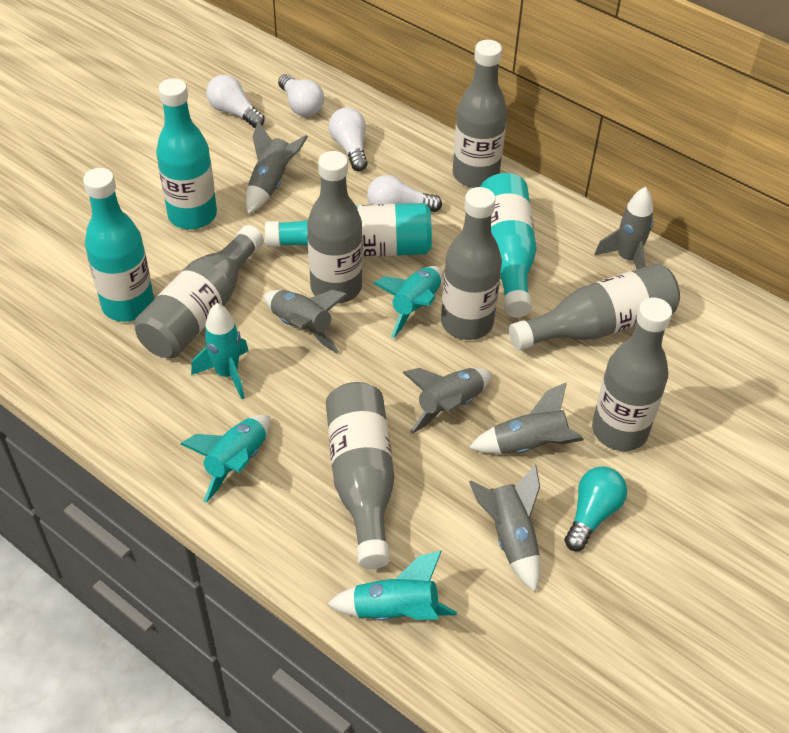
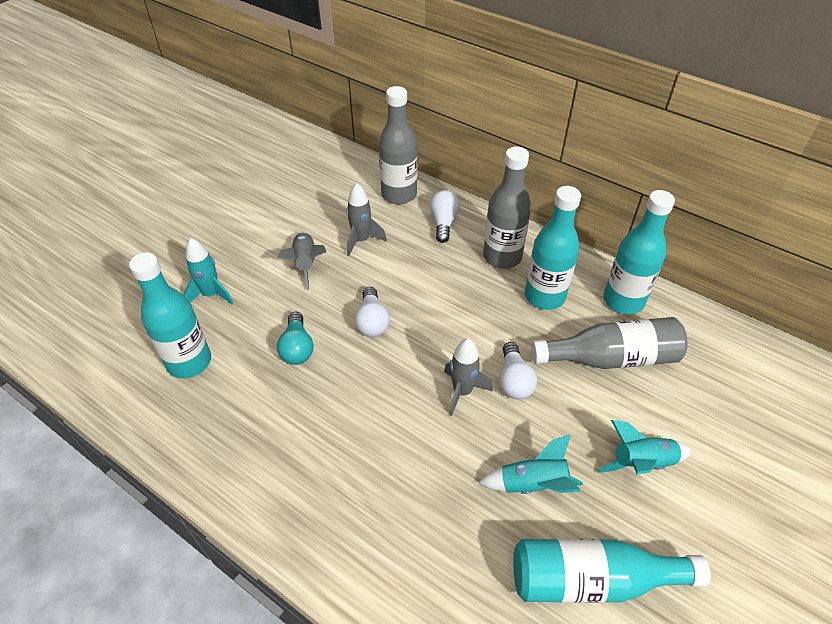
grey bottle: [134,225,264,358] [307,151,363,304] [326,382,394,569] [441,187,502,340] [453,40,507,188] [509,263,680,350] [592,298,672,451] = 7 -> [379,86,418,205] [483,146,531,269] [531,317,687,369] = 3
grey rocket: [246,121,308,214] [264,290,348,353] [402,368,492,434] [469,382,584,454] [469,465,540,592] [595,187,654,269] = 6 -> [278,231,326,290] [346,183,387,256] [444,338,493,416] = 3
turquoise rocket: [180,415,271,503] [191,303,249,399] [327,551,457,621] [373,266,443,338] = 4 -> [183,238,234,305] [478,434,583,494] [597,420,692,475] = 3
white light bulb: [206,75,265,128] [278,74,324,117] [329,107,368,171] [367,175,442,212] = 4 -> [355,287,390,337] [430,190,460,243] [499,342,537,399] = 3

